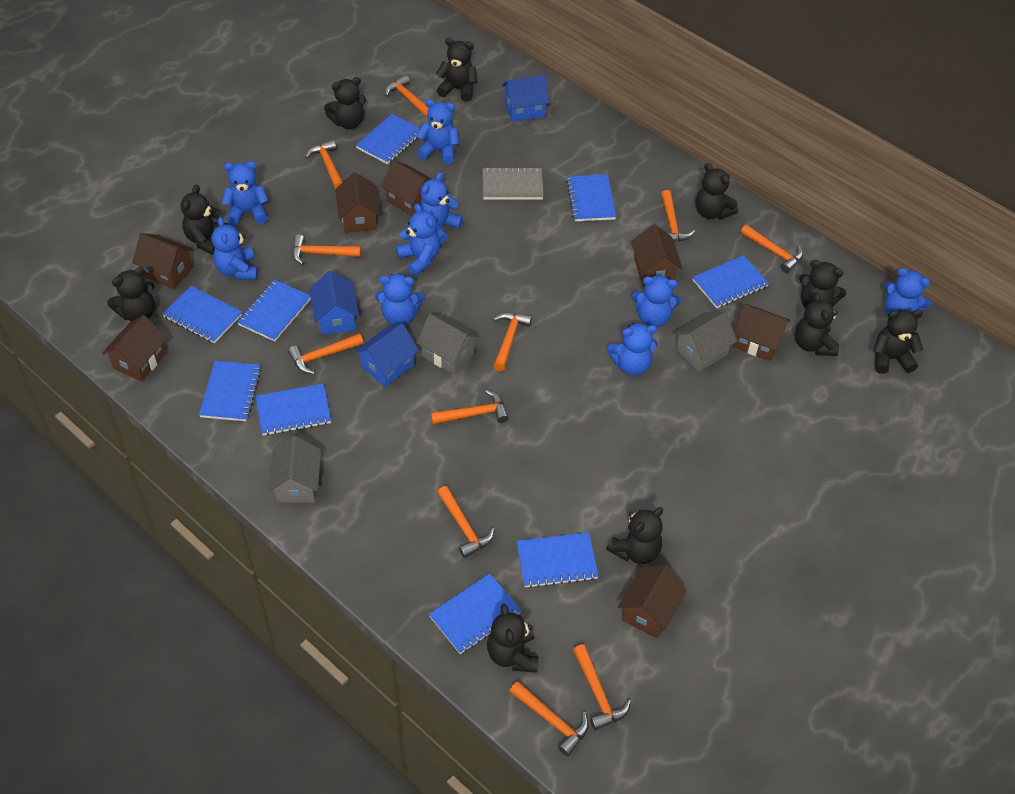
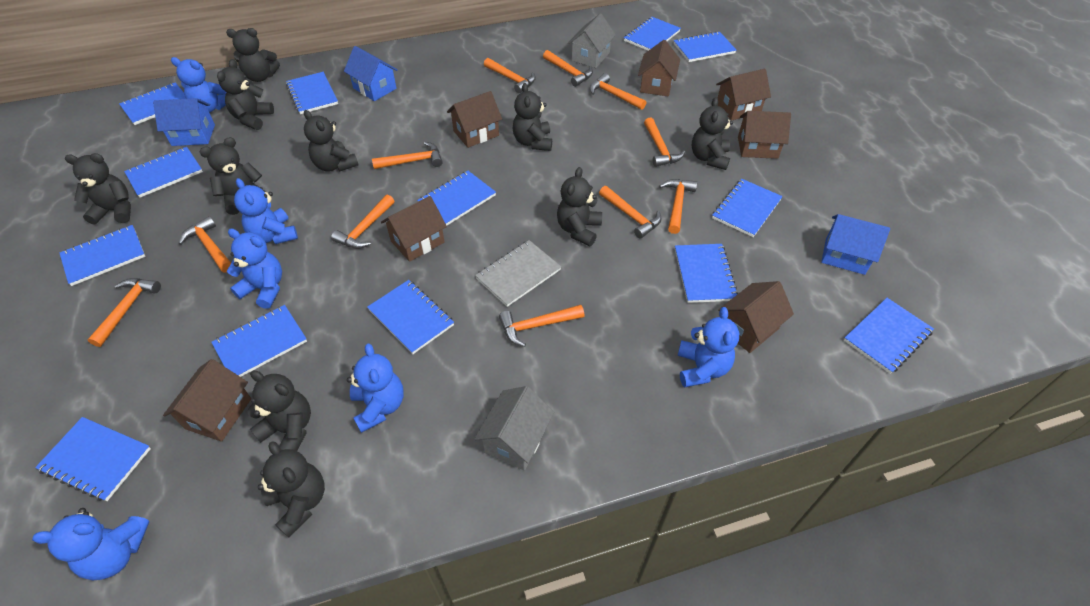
blue notebook: [162,286,242,343] [199,361,261,421] [237,279,311,342] [256,384,331,436] [356,114,420,164] [429,573,522,654] [516,532,599,588] [566,174,616,221] [692,255,769,308] = 9 -> [35,417,151,501] [60,225,146,286] [119,82,186,125] [124,147,203,198] [211,305,307,377] [286,72,338,114] [367,280,454,354] [417,171,496,226] [624,17,681,51] [674,31,736,62] [675,244,739,303] [712,179,783,237] [844,298,934,374] = 13
blue teddy bear: [212,217,258,280] [222,161,269,225] [375,273,424,325] [396,204,440,276] [416,99,459,164] [420,172,463,244] [607,323,657,376] [632,275,681,327] [884,268,931,314] = 9 -> [32,508,149,580] [171,57,227,113] [227,228,282,309] [234,178,298,244] [347,344,404,433] [678,307,739,388] = 6
grey house: [268,436,321,503] [416,314,480,374] [674,312,737,372] = 3 -> [475,386,554,471] [568,13,616,68] = 2

